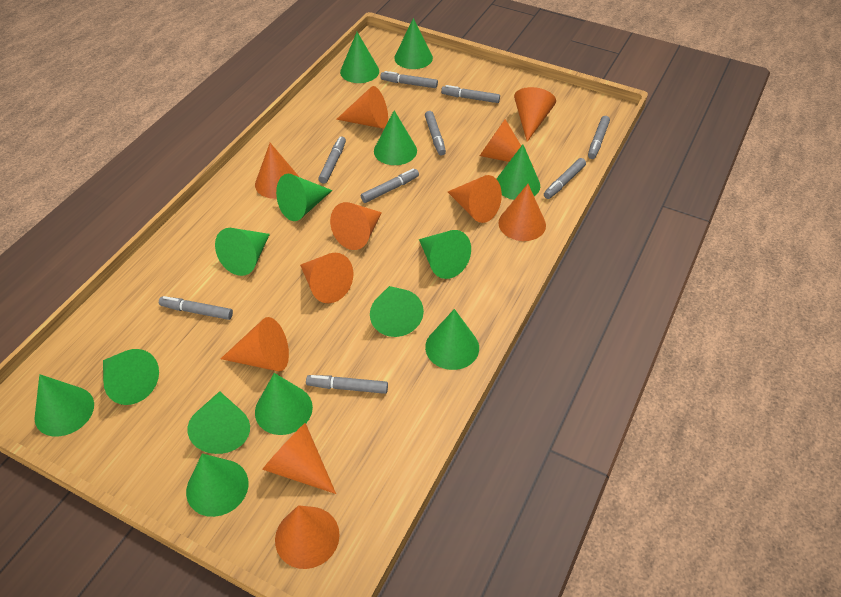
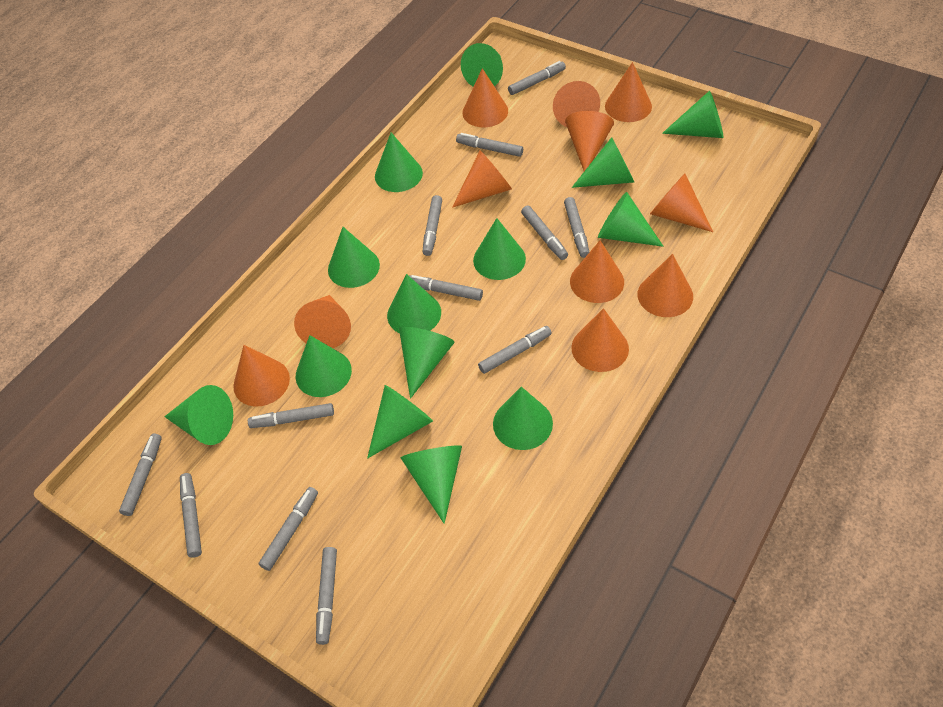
grey marker: [159,296,233,320] [306,375,388,394] [318,137,346,184] [361,169,419,203] [381,71,438,88] [425,111,446,155] [441,85,500,103] [544,158,586,199] [588,116,610,159] = 9 -> [119,434,162,516] [180,473,202,558] [248,403,334,428] [259,487,318,571] [316,547,337,645] [409,275,483,301] [422,195,442,256] [456,133,523,157] [478,326,552,374] [508,61,566,95] [521,206,568,260] [564,197,589,258] = 12

